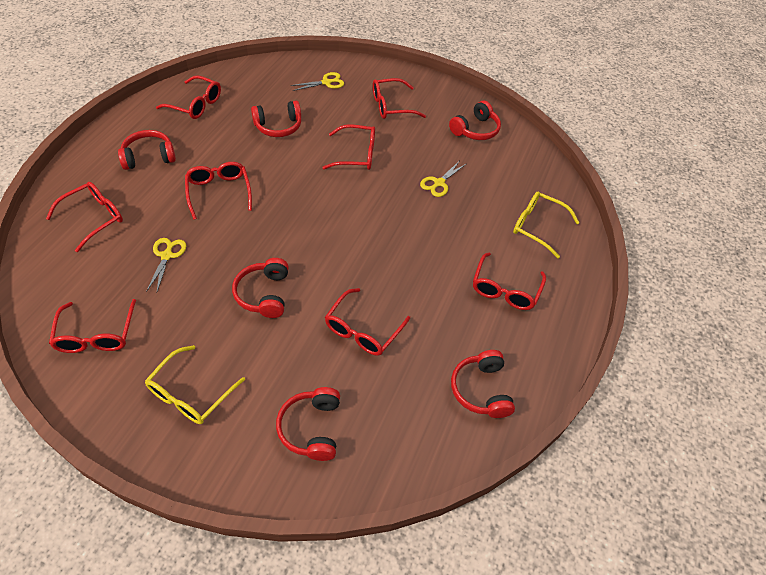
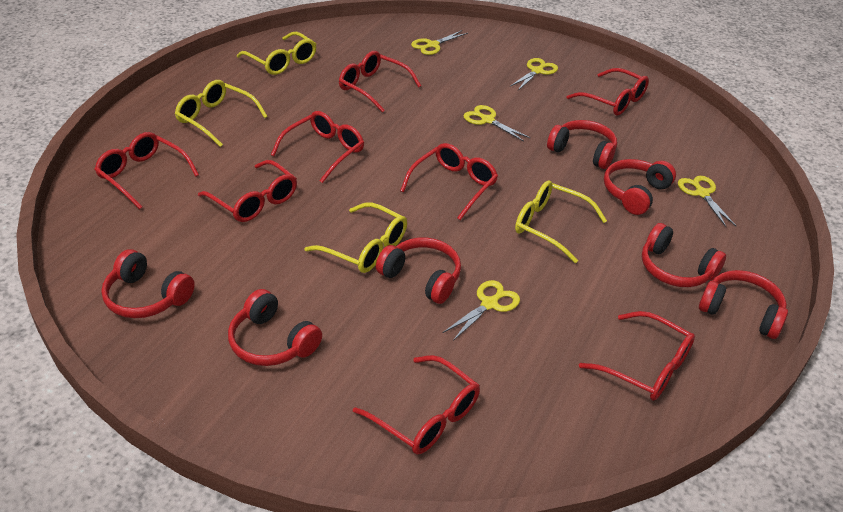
red headphones: [118,130,176,170] [232,258,289,318] [251,101,301,137] [276,387,340,461] [449,101,501,140] [451,350,515,418] = 6 -> [101,249,195,318] [228,289,322,366] [376,238,461,304] [547,120,617,169] [604,159,676,215] [642,223,726,287] [699,270,788,339] = 7
yellow glasses: [145,345,245,424] [513,192,580,258] = 2 -> [175,80,268,147] [237,32,316,75] [304,203,407,273] [515,180,607,263] = 4
yellow scissors: [146,238,186,292] [291,72,344,91] [420,161,467,197] = 3 -> [411,30,468,55] [443,280,520,341] [463,105,530,141] [510,58,558,90] [678,176,736,227] = 5

